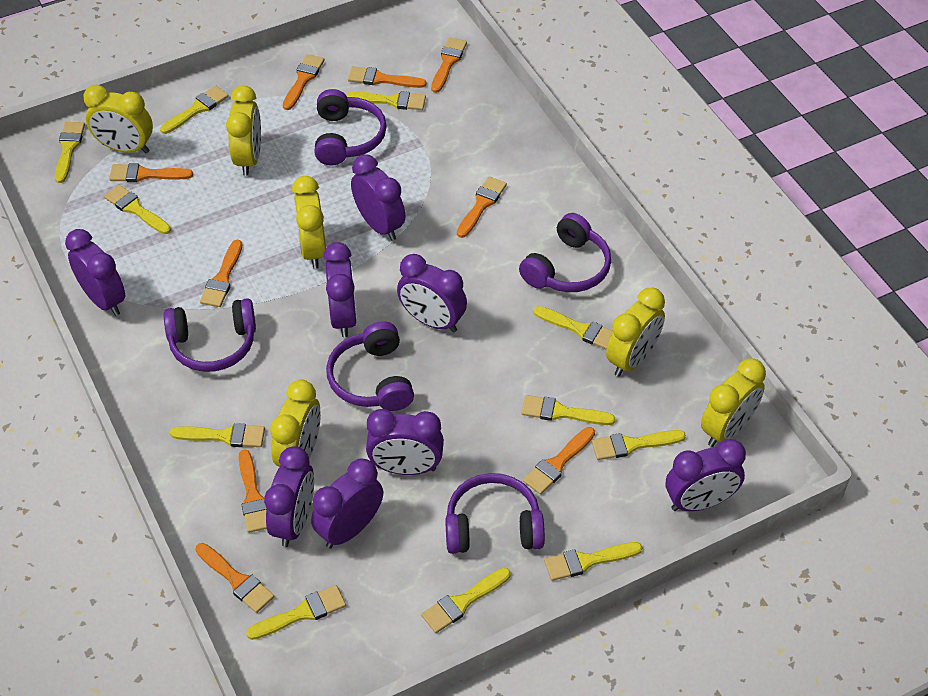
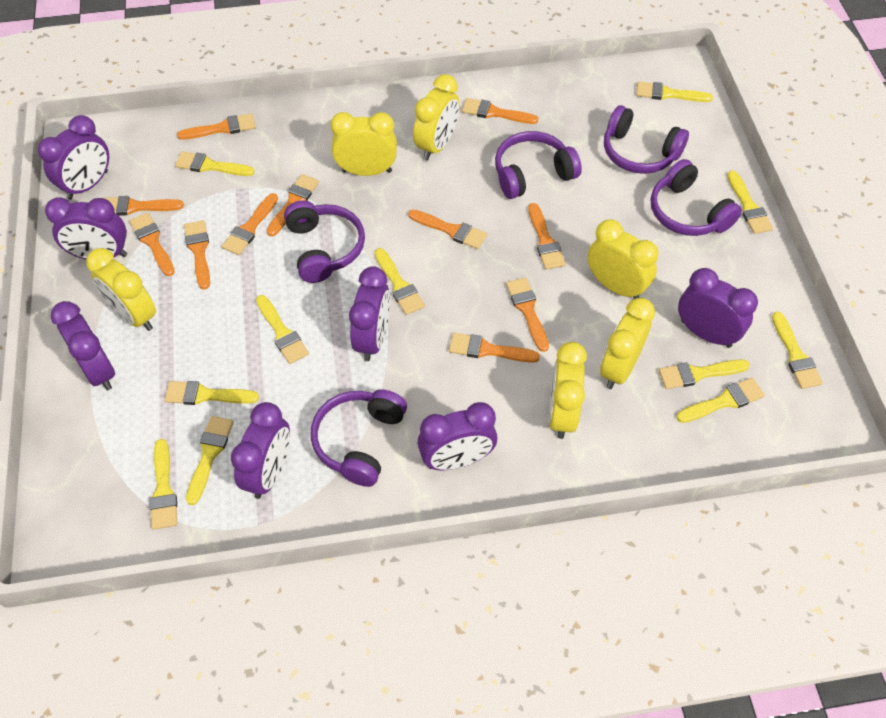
orange brush: [109,163,193,182] [195,543,274,613] [200,240,243,307] [239,449,267,533] [283,54,324,110] [348,66,426,88] [431,37,467,93] [457,176,507,238] [523,427,595,494] = 9 -> [104,196,184,216] [129,213,175,276] [177,113,256,140] [184,220,210,290] [222,193,278,255] [267,174,319,237] [408,210,487,249] [449,333,540,363] [462,98,538,124] [506,277,549,352] [528,203,566,270] = 11
purple clock: [65,229,125,316] [264,446,314,547] [311,458,383,548] [323,242,357,337] [351,154,405,241] [366,409,444,475] [397,254,467,332] [666,439,746,511] = 8 -> [38,115,109,200] [45,198,127,259] [51,301,115,391] [231,402,290,499] [349,266,390,361] [417,402,497,470] [678,268,758,348] = 7

